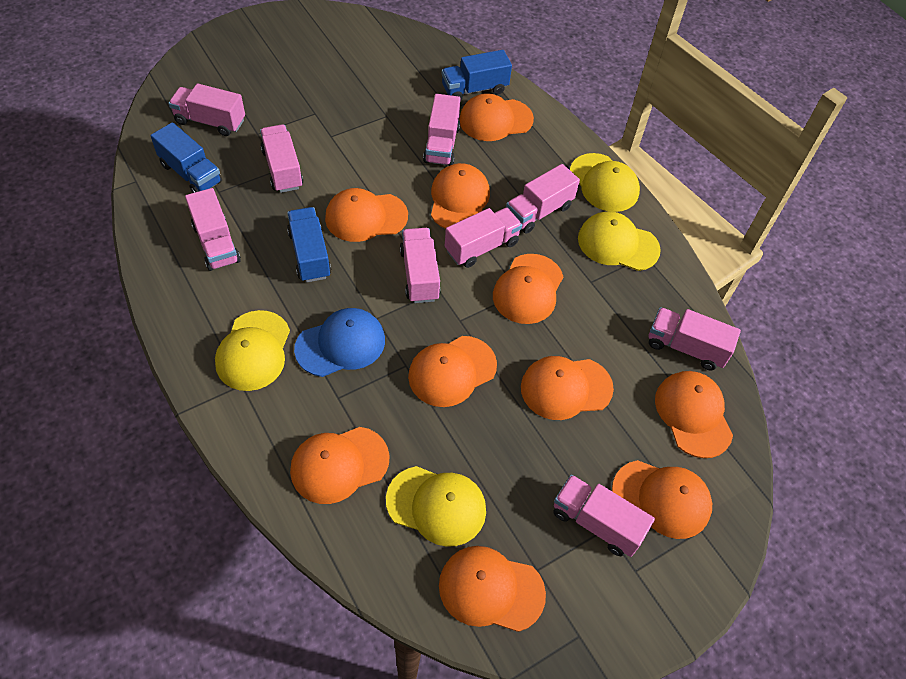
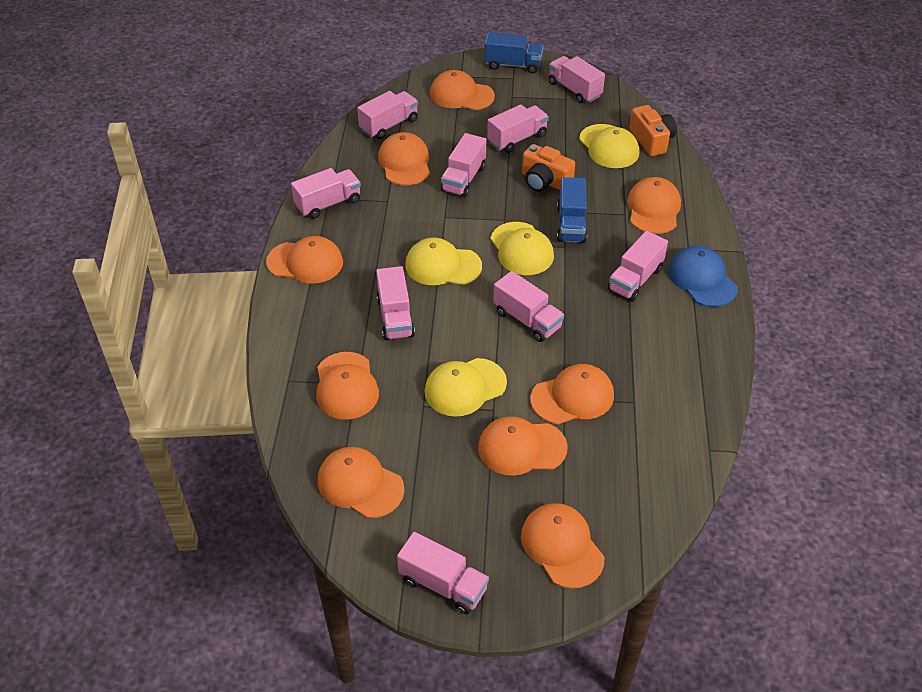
blue truck: [150,122,222,193] [287,207,331,282] [442,50,512,101] = 3 -> [484,32,543,74] [557,177,587,243] = 2
orange camera: none = 0 -> [522,144,575,192] [630,105,677,156] = 2
orange cap: [290,427,389,504] [325,188,408,242] [408,336,497,407] [431,163,490,229] [439,546,546,632] [459,93,534,141] [493,254,563,324] [521,356,614,420] [612,460,712,539] [655,371,733,458] = 10 -> [266,236,343,283] [316,352,379,420] [318,447,404,518] [378,132,430,185] [430,70,495,110] [478,416,568,476] [521,503,604,589] [530,364,614,425] [627,177,681,234] = 9

